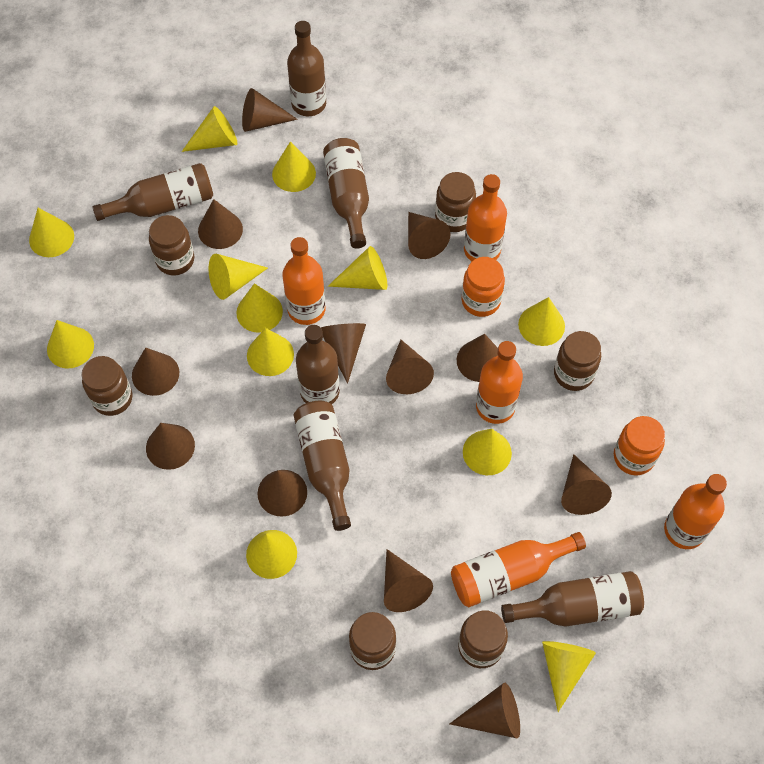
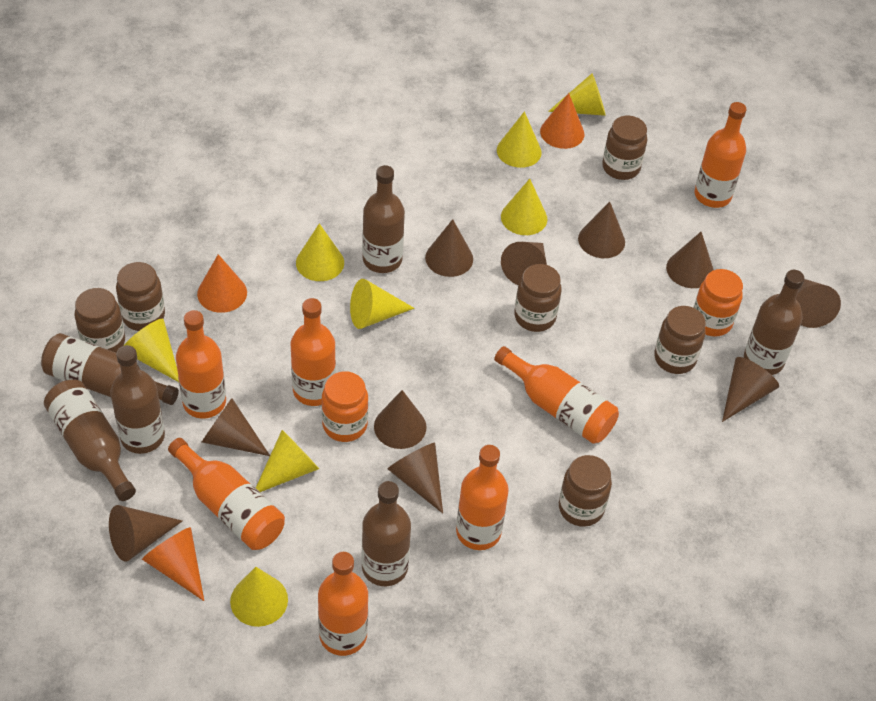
brown cone: [132,348,179,396] [146,423,195,470] [198,199,243,249] [242,88,298,132] [257,470,307,517] [321,323,366,384] [384,549,433,612] [386,340,434,394] [408,212,451,259] [450,683,520,738] [457,334,498,382] [561,454,612,515] = 12 -> [109,505,182,561] [202,398,270,456] [374,390,427,449] [388,443,443,513] [425,219,473,277] [501,242,547,285] [578,202,625,258] [666,232,713,288] [722,357,779,422] [796,279,841,328] = 10
orange bottle: [282,237,326,325] [451,532,586,607] [464,174,507,261] [476,341,523,424] [664,474,727,549] = 5 -> [168,438,285,550] [176,310,226,419] [291,298,336,406] [318,552,368,656] [456,445,509,550] [494,346,619,444] [694,102,747,208] = 7
orange cone: none = 0 -> [142,527,204,601] [197,254,247,313] [540,93,584,149] = 3
yellow cone: [29,208,74,257] [47,320,94,368] [182,106,237,152] [209,254,268,300] [236,283,283,333] [246,530,297,579] [247,328,294,376] [272,141,316,192] [328,246,387,290] [463,429,512,475] [518,297,565,346] [542,641,596,712] = 12 -> [124,319,179,382] [230,567,288,627] [256,430,319,492] [296,223,344,281] [350,279,415,329] [497,111,542,168] [501,179,547,235] [548,73,606,116] = 8

